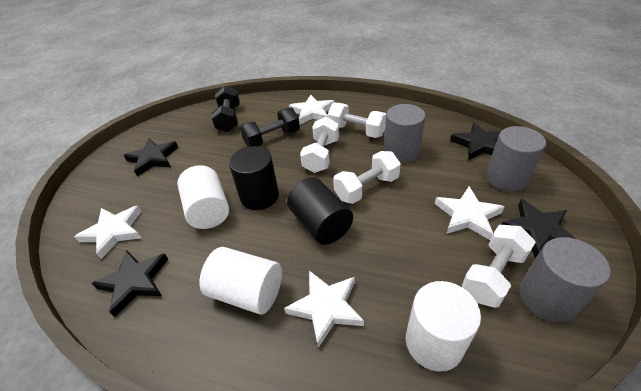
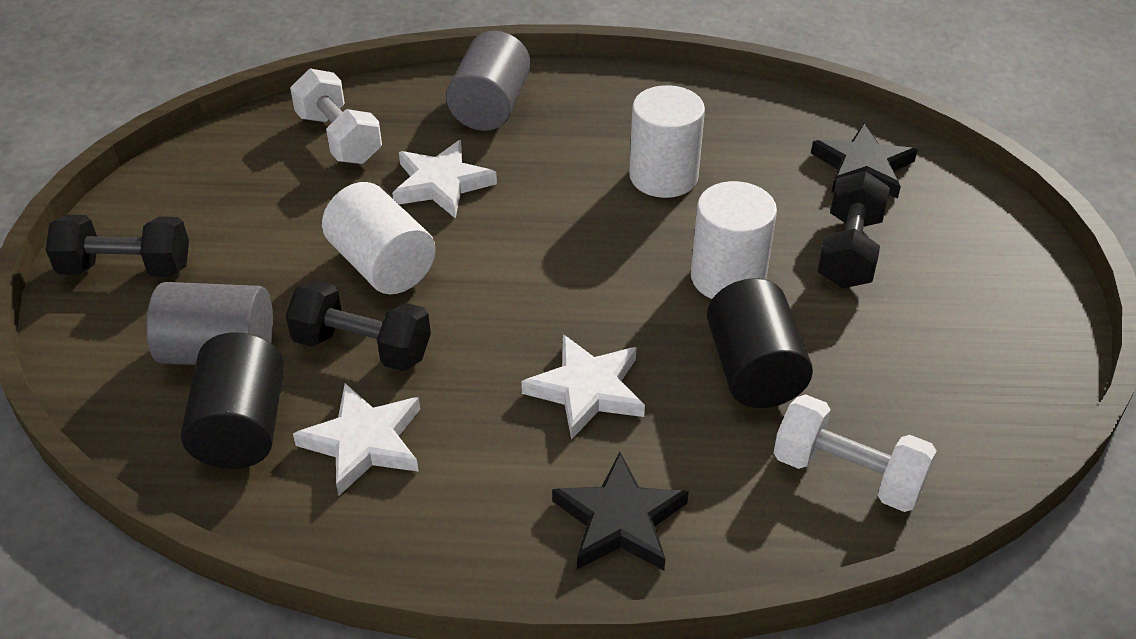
black dumbbell: [211,86,240,132] [240,107,300,147] = 2 -> [46,215,189,277] [286,280,431,371] [817,171,890,289] = 3
black star: [92,250,168,317] [124,138,178,176] [450,122,501,160] [502,199,576,258] = 4 -> [552,452,689,570] [811,123,918,199] = 2
grey cylinder: [384,104,426,163] [486,126,546,192] [519,237,611,323] = 3 -> [146,282,273,365] [446,31,531,131] = 2
white dumbbell: [300,117,339,173] [328,103,386,138] [333,151,401,204] [462,225,536,308] = 4 -> [290,69,382,164] [774,394,936,512] = 2
white star: [74,205,142,259] [284,271,364,348] [289,95,334,125] [435,186,505,240] = 4 -> [293,383,420,495] [392,140,497,219] [521,334,645,440] = 3

